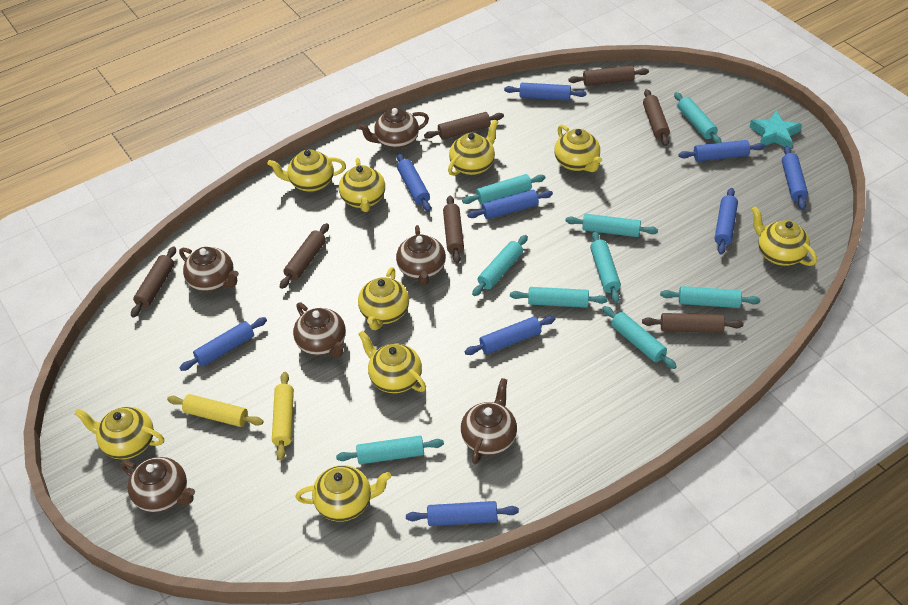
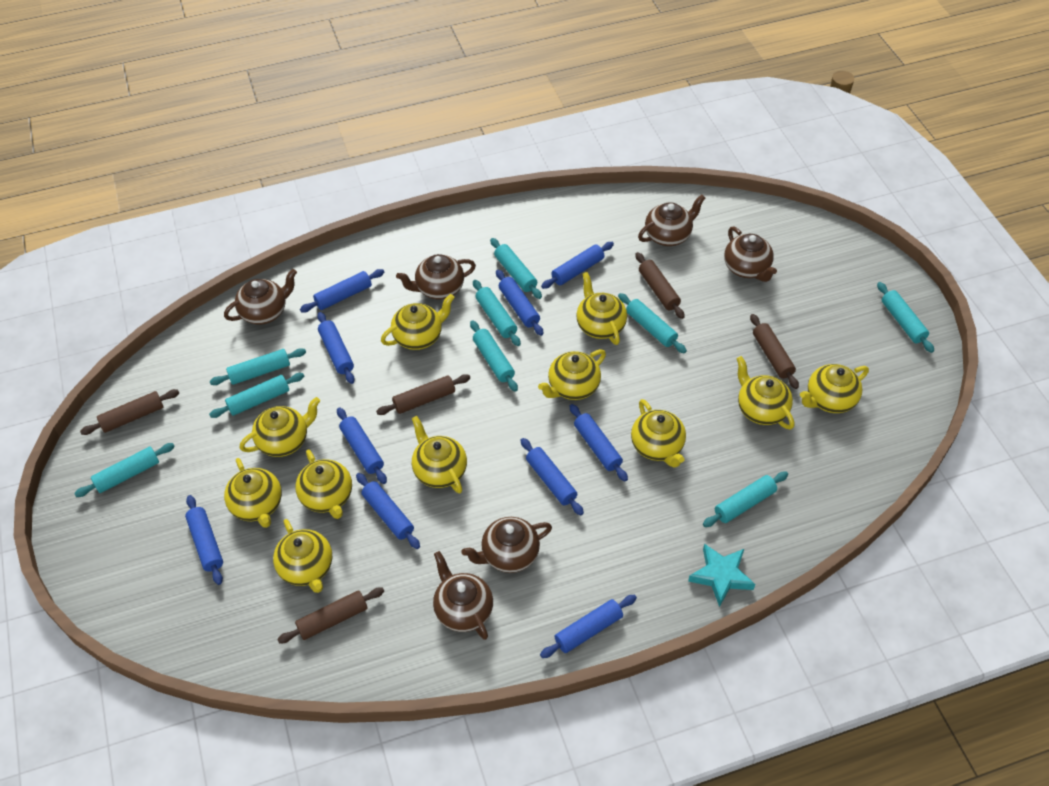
blue rolling pin: [180,317,267,371] [397,153,431,212] [406,501,519,526] [464,316,556,355] [467,190,553,219] [504,83,586,101] [678,140,765,161] [715,188,738,255] [782,146,808,210] = 9 -> [185,495,223,585] [300,269,384,312] [317,312,355,384] [337,407,387,484] [356,473,420,549] [496,270,543,336] [521,438,584,515] [540,595,637,658] [541,242,614,289] [570,404,628,482] = 10
brown rolling pin: [131,246,176,318] [280,223,329,289] [424,112,504,139] [443,196,464,264] [569,65,649,86] [642,313,743,333] [643,89,670,146] = 7 -> [80,389,179,435] [277,587,384,643] [376,374,470,415] [636,252,685,319] [750,314,799,389] = 5
yellow rolling pin: [167,394,264,427] [272,372,294,460] = 2 -> none = 0
yellow teapot: [74,407,164,459] [267,149,346,192] [295,465,391,522] [339,158,385,212] [358,267,409,330] [358,330,426,393] [448,120,498,176] [554,125,602,172] [751,206,817,266] = 9 -> [224,458,282,528] [240,397,320,457] [273,519,333,593] [296,449,352,519] [381,294,455,350] [412,416,467,493] [538,349,606,400] [576,272,627,345] [631,399,686,468] [736,356,794,429] [800,364,869,413] = 11

